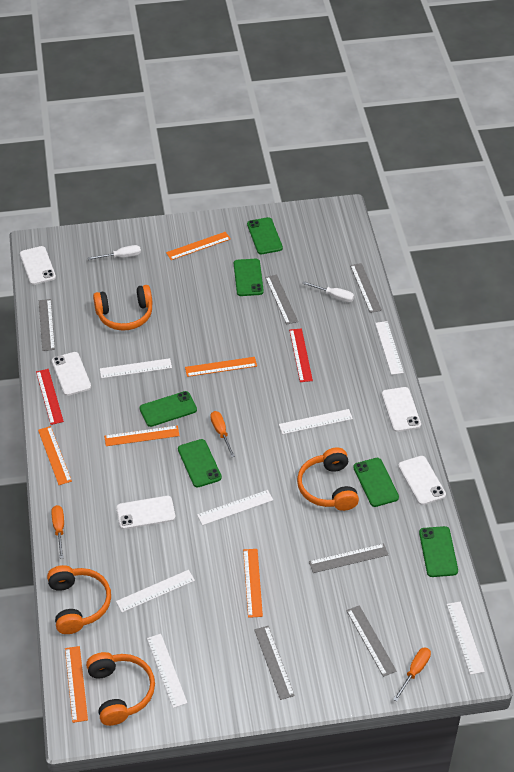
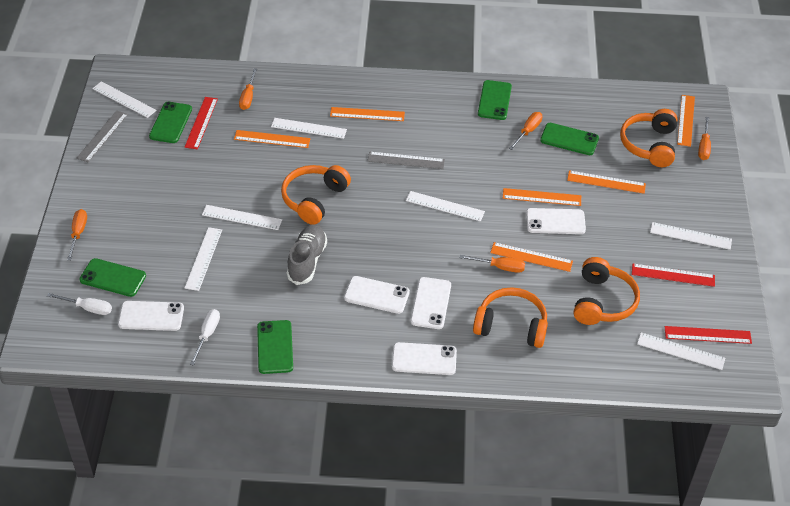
green phone: [140,391,197,427] [178,439,222,488] [234,259,264,296] [247,217,283,254] [353,458,399,507] [419,526,458,577] = 6 -> [79,258,146,297] [149,102,192,143] [257,320,293,374] [478,80,512,120] [540,123,599,155] = 5
grey ruler: [39,299,55,351] [254,626,295,700] [265,275,298,325] [309,543,388,573] [346,605,396,677] [350,263,382,313] = 6 -> [76,110,128,162] [367,152,445,169] = 2
grey shoe: none = 0 -> [287,224,327,285] = 1
orange screwdriver: [51,505,64,559] [210,411,235,457] [393,647,431,701] = 3 -> [67,209,87,260] [239,68,257,110] [460,255,525,273] [509,112,543,150] [698,117,711,160] = 5
red ruler: [36,369,64,425] [289,328,313,382] = 2 -> [184,97,218,150] [632,263,715,287] [665,326,752,344] = 3

